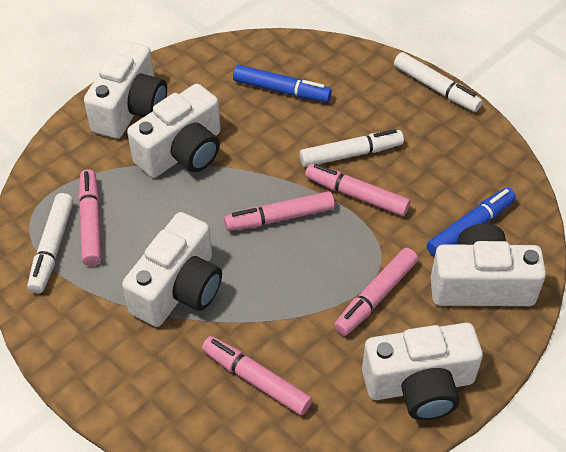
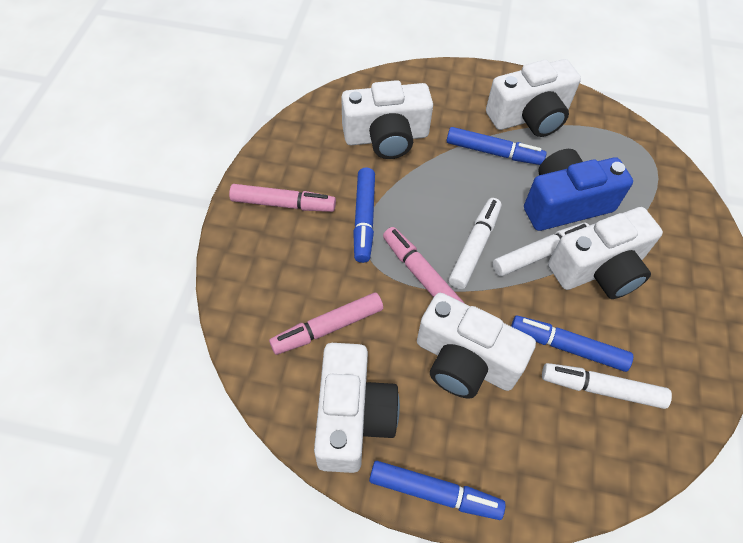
blue camera: none = 0 -> [524,149,633,231] = 1
blue marker: [233,65,332,102] [427,188,516,257] = 2 -> [353,167,375,263] [369,461,506,520] [447,127,547,165] [511,315,633,372] = 4
pink marker: [78,169,101,266] [202,336,312,415] [224,191,335,231] [305,163,410,216] [334,248,418,336] = 5 -> [229,184,336,212] [269,293,383,355] [383,227,465,304] = 3

